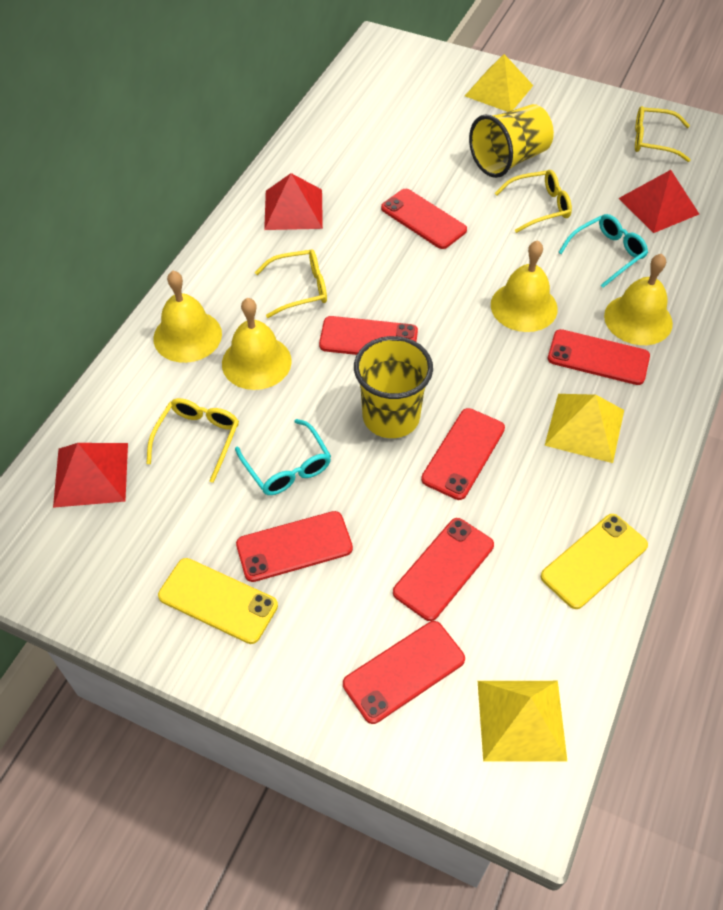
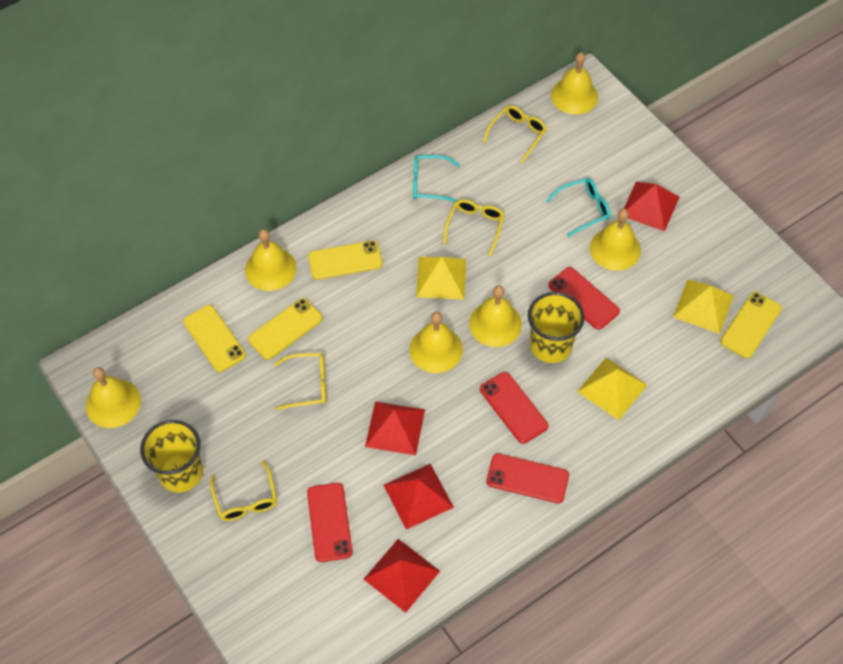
red phone: [236,511,353,582] [319,316,418,355] [343,621,465,724] [381,189,467,249] [393,518,494,621] [421,408,505,500] [548,329,650,385] = 7 -> [307,483,353,562] [480,372,548,444] [486,453,569,503] [548,267,620,330] = 4
red pyramid: [53,443,128,508] [264,173,323,230] [619,170,699,233] = 3 -> [364,539,440,613] [365,402,425,455] [383,464,454,530] [624,182,679,231] = 4
yellow bell: [153,271,222,363] [222,298,292,390] [491,240,558,332] [604,254,673,345] = 4 -> [86,367,141,428] [245,229,297,291] [409,312,463,373] [469,286,522,347] [551,52,598,115] [590,209,641,271] = 6
yellow phone: [158,558,278,644] [541,514,648,609] = 2 -> [183,305,246,372] [248,298,323,360] [308,240,383,280] [720,292,782,358] = 4

